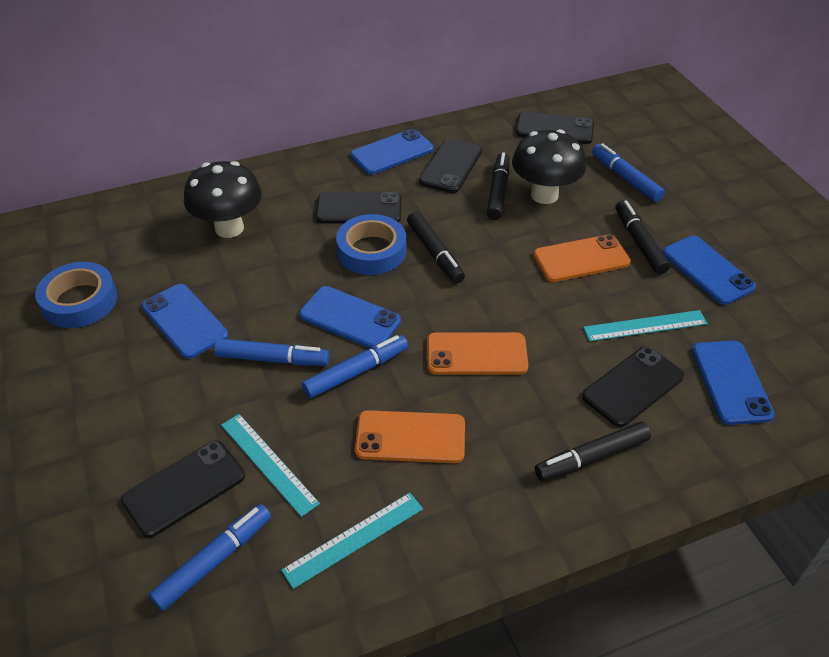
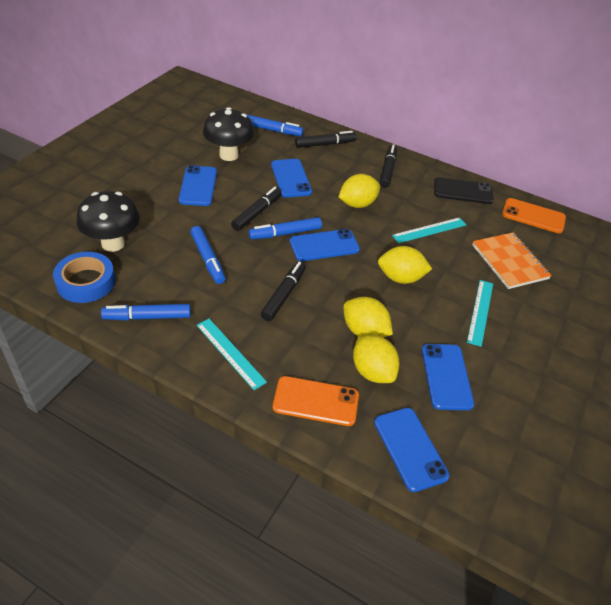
black phone: [121,441,245,538] [316,192,401,223] [419,138,482,193] [516,111,594,144] [582,346,684,427] = 5 -> [434,177,494,204] = 1
blue tape: [35,262,117,328] [336,214,406,275] = 2 -> [53,252,115,303] = 1
orange notebook: none = 0 -> [472,232,552,289] = 1
orange phone: [355,410,465,463] [427,332,528,375] [533,234,630,282] = 3 -> [273,376,359,426] [502,198,566,233] = 2
yellow lemon: none = 0 -> [339,174,380,208] [343,297,393,337] [353,335,399,383] [378,246,432,284] = 4

